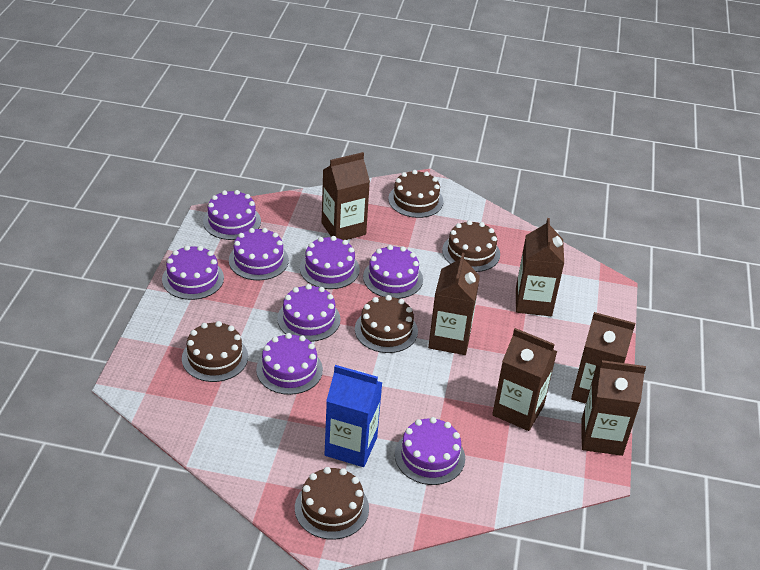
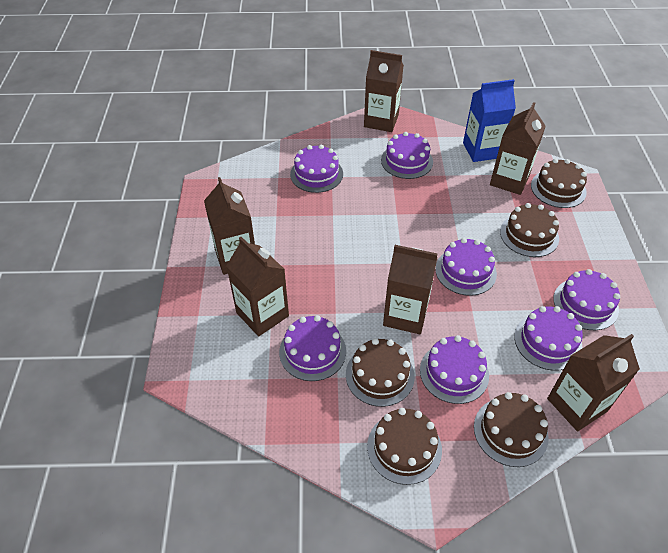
purple cake: [162,245,224,300] [203,190,261,240] [229,228,289,280] [256,333,323,395] [277,284,341,342] [300,236,360,289] [363,245,423,299] [395,417,465,485] = 8 -> [279,315,346,381] [290,145,343,193] [381,132,433,179] [420,335,489,404] [435,238,497,296] [514,306,583,371] [553,269,620,330] = 7

